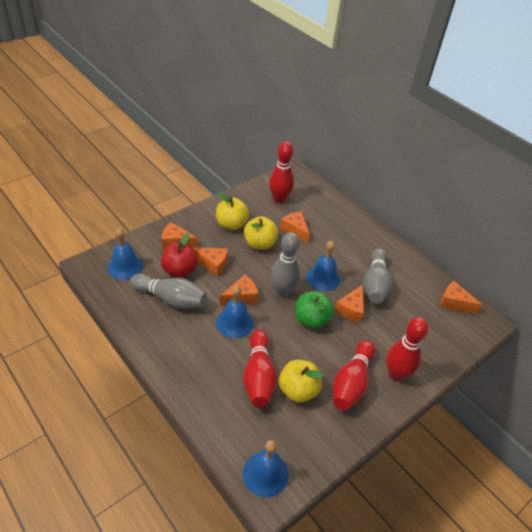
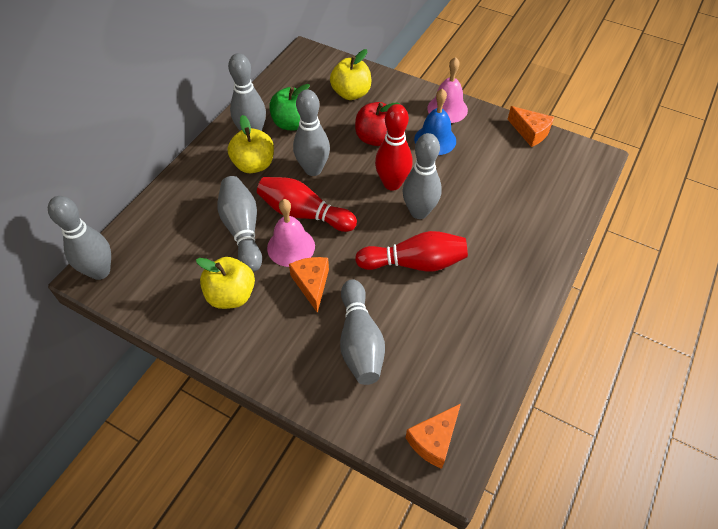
blue bell: [107,228,143,280] [216,285,253,338] [243,440,289,497] [306,241,340,291] = 4 -> [414,88,456,155] = 1
grey bowling pin: [130,274,207,309] [271,232,300,297] [363,248,392,304] = 3 -> [48,196,111,280] [217,176,262,272] [228,53,266,131] [293,90,330,176] [340,279,385,385] [402,133,442,219] = 6
orange cheese: [161,222,197,249] [193,248,228,276] [220,275,259,305] [280,211,309,244] [334,285,364,323] [440,281,482,314] = 6 -> [289,257,329,313] [406,404,461,469] [508,106,554,147] = 3
pink bell: none = 0 -> [267,199,315,267] [427,57,468,123] = 2
red bowling pin: [243,329,277,407] [269,142,294,203] [333,340,375,410] [386,317,428,381] = 4 -> [257,177,357,232] [355,231,468,272] [375,104,413,191] = 3

